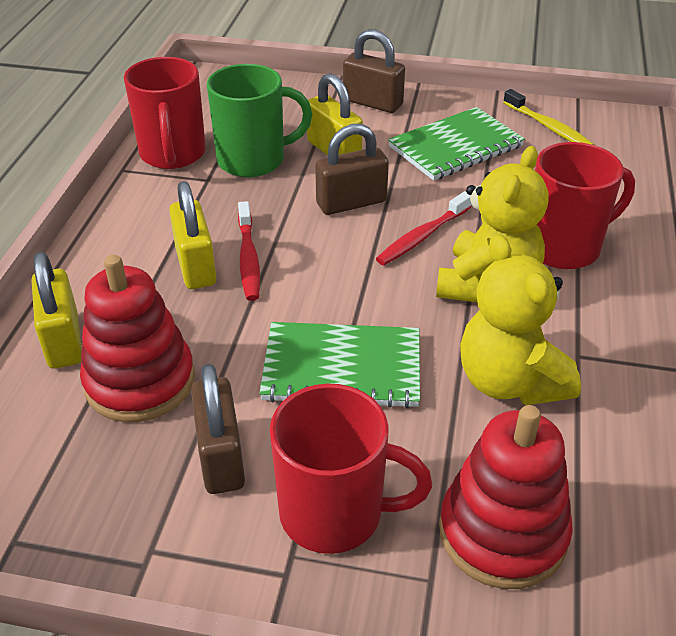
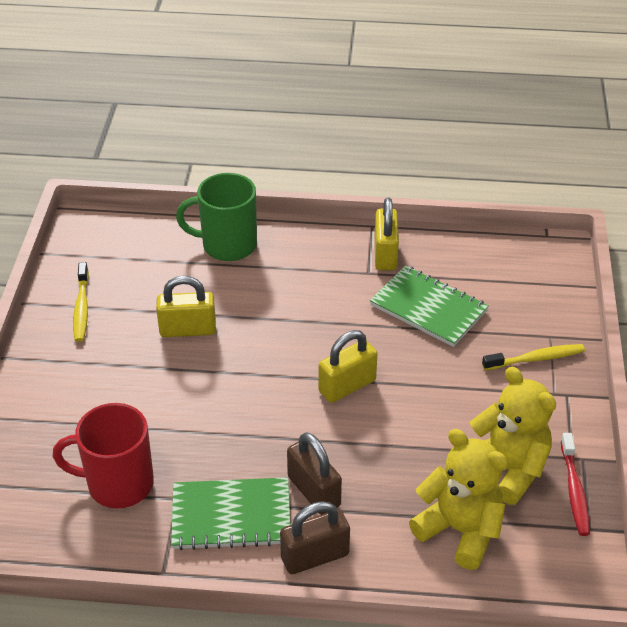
brown padlock: [191,364,245,494] [315,124,389,215] [343,29,405,113] = 3 -> [280,501,350,574] [287,432,342,515] = 2
red mug: [124,57,206,169] [270,384,432,554] [535,142,635,269] = 3 -> [53,403,154,509] = 1
red stacking toy: [80,255,195,422] [439,405,573,589] = 2 -> none = 0
red toothbrush: [238,201,260,301] [376,191,472,265] = 2 -> [561,433,590,536] = 1
yellow toothbrush: [503,89,594,145] = 1 -> [73,262,89,342] [482,344,585,370] = 2

